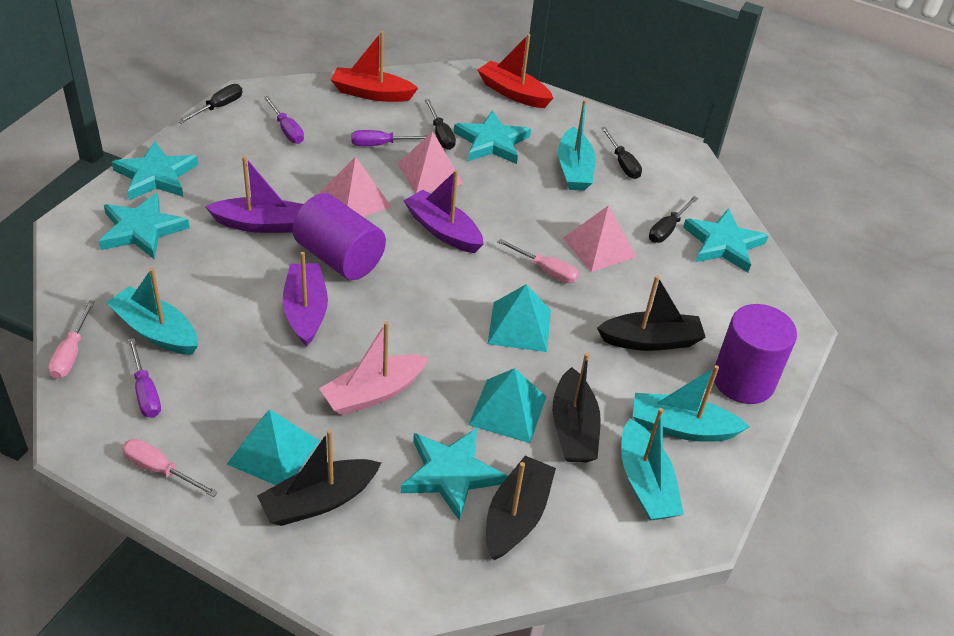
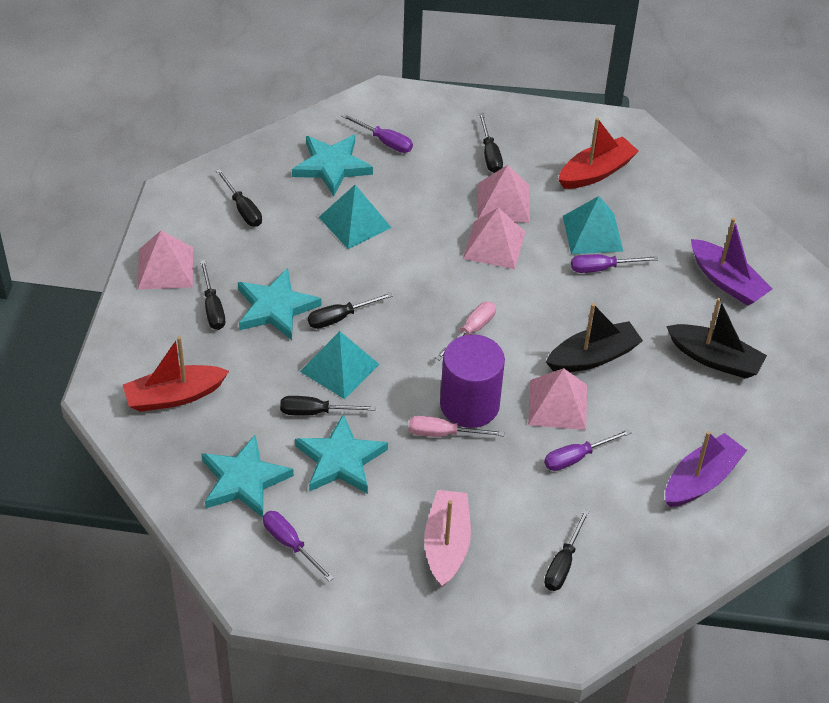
black boat: [257,430,381,526] [486,456,556,560] [552,353,601,462] [597,275,706,351] = 4 -> [546,303,643,372] [666,298,767,379] = 2
black screwdriver: [178,84,242,124] [425,99,456,150] [601,127,642,179] [649,196,698,243] = 4 -> [200,260,225,330] [216,169,262,227] [280,396,376,416] [308,292,393,329] [478,113,503,173] [544,509,590,591] = 6
pink pyramid: [320,156,392,217] [397,132,464,194] [563,205,637,272] = 3 -> [138,231,193,289] [463,208,526,269] [477,165,530,223] [528,368,587,430] = 4
pink screwdriver: [48,301,95,379] [122,439,218,497] [497,239,579,283] = 3 -> [409,416,504,437] [435,302,496,361] = 2
purple boat: [205,156,304,233] [283,252,328,347] [404,170,484,253] = 3 -> [665,431,747,507] [691,218,772,306] = 2
purple cylinder: [292,193,386,280] [714,304,797,404] = 2 -> [440,334,505,428] = 1
purple screwdriver: [128,338,161,418] [263,96,304,144] [351,130,427,146] = 3 -> [263,511,334,582] [341,113,413,153] [544,429,631,471] [571,254,658,273] = 4
turquoise boat: [106,268,198,355] [558,99,596,191] [621,408,684,521] [633,365,750,442] = 4 -> none = 0
turquoise star: [99,193,190,259] [112,141,199,200] [401,428,507,521] [454,110,531,164] [683,209,769,272] = 5 -> [202,435,294,518] [238,268,321,340] [292,135,373,196] [295,414,388,494] = 4

